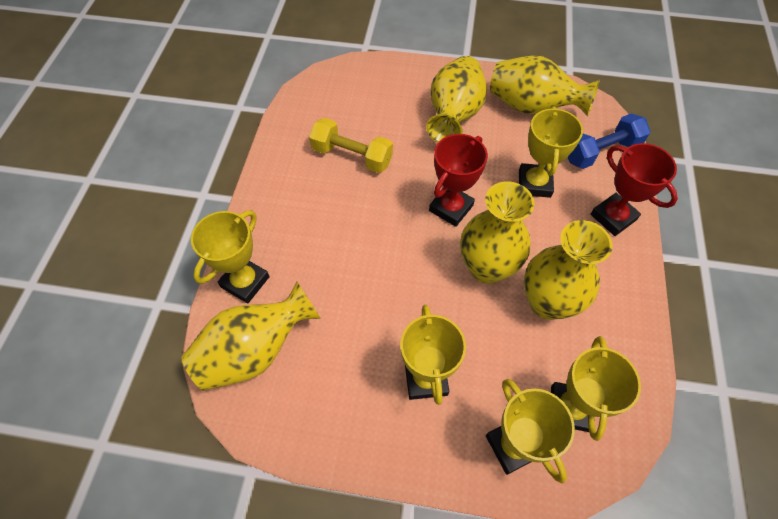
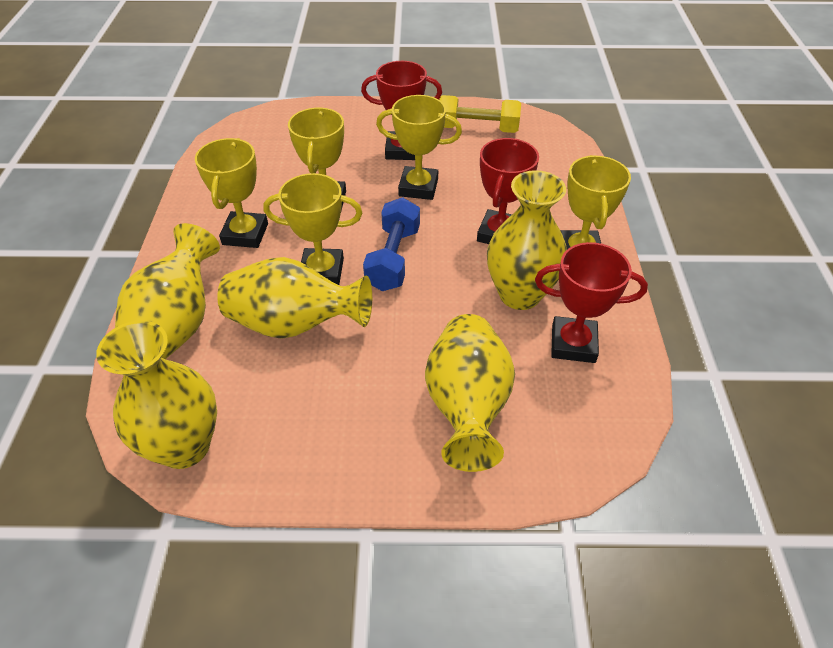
red trophy: [429,134,488,227] [590,143,678,236] = 2 -> [361,61,442,160] [477,138,539,244] [535,242,648,363] = 3

